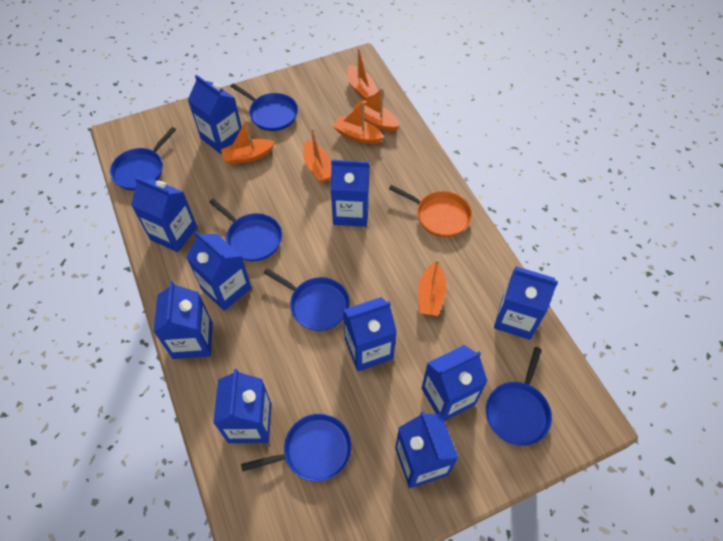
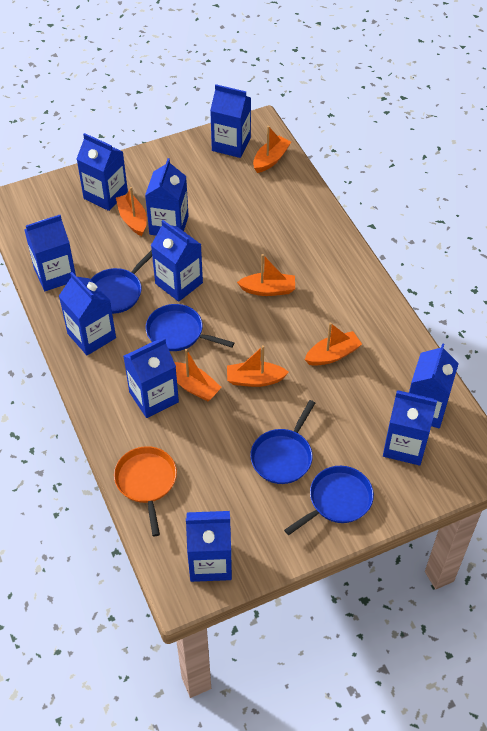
blue pan: [110,127,176,191] [209,199,282,261] [230,83,298,131] [241,414,352,482] [263,268,350,331] [486,347,552,446] = 6 -> [91,250,152,314] [146,304,234,351] [250,400,315,484] [284,466,374,535] = 4

